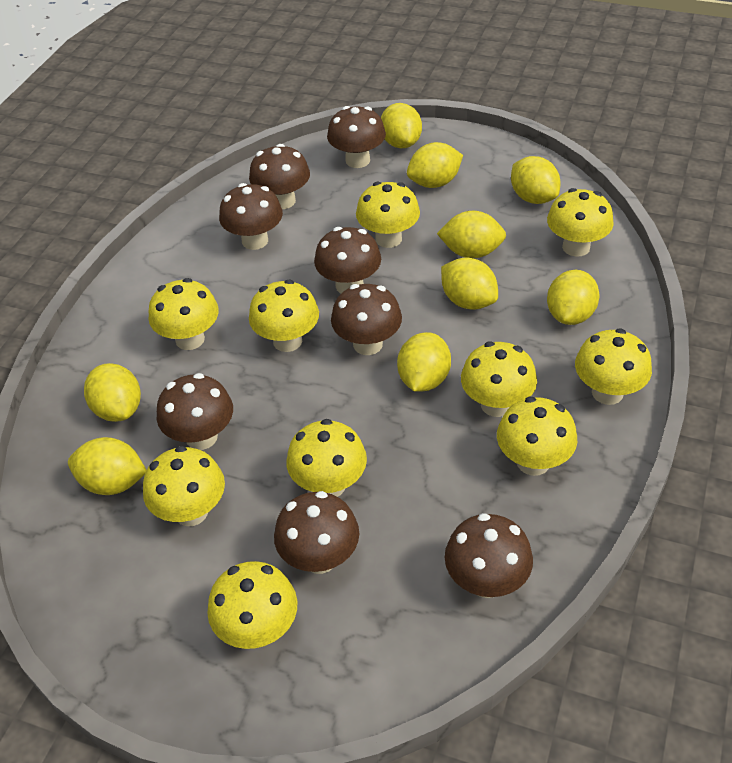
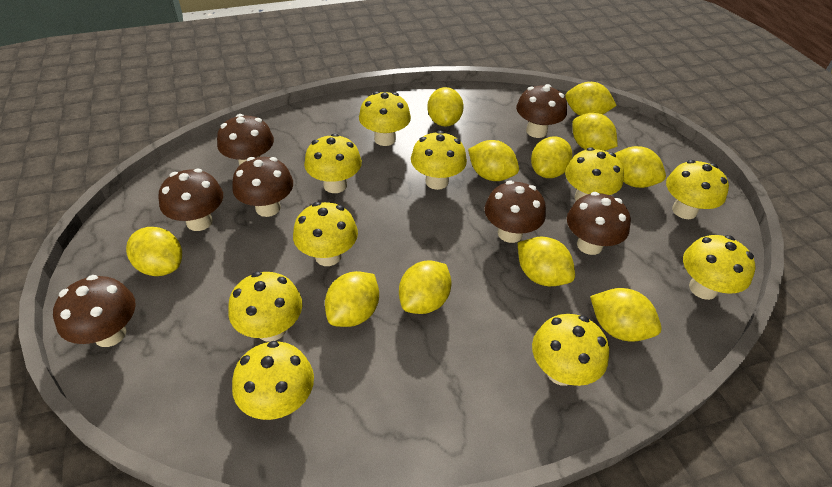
brown mushroom: [157,373,233,450] [219,183,283,250] [249,144,310,209] [274,491,359,574] [314,227,381,294] [327,106,386,168] [331,284,402,355] [445,513,533,598] = 8 -> [53,275,136,347] [158,169,223,231] [217,114,274,166] [232,157,293,217] [485,181,546,243] [516,84,567,138] [567,192,631,255] = 7
yellow lemon: [68,437,146,495] [84,363,141,422] [381,103,422,148] [397,332,451,392] [407,142,463,188] [437,210,506,258] [441,258,498,310] [511,156,561,204] [547,270,599,325] = 9 -> [126,227,182,276] [325,271,379,327] [399,260,452,314] [427,87,464,127] [468,140,519,181] [518,236,575,286] [531,136,573,178] [565,82,617,116] [572,113,618,151] [590,288,662,342] [615,146,666,188] = 11

